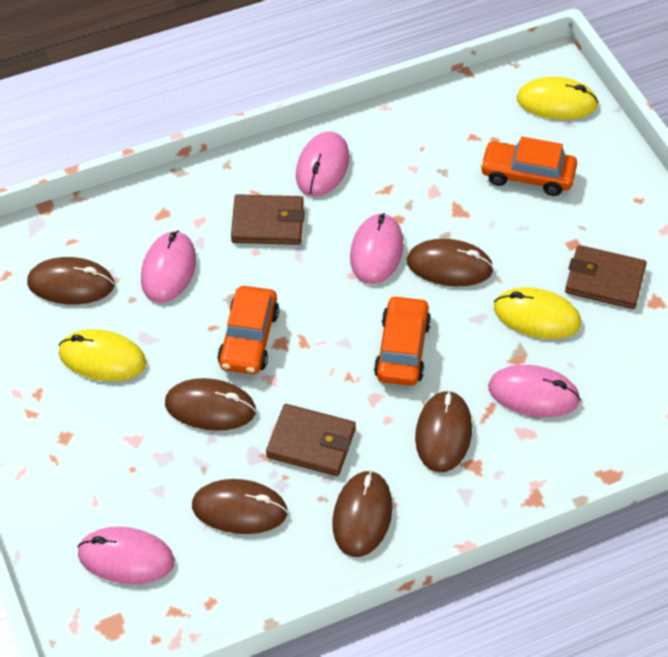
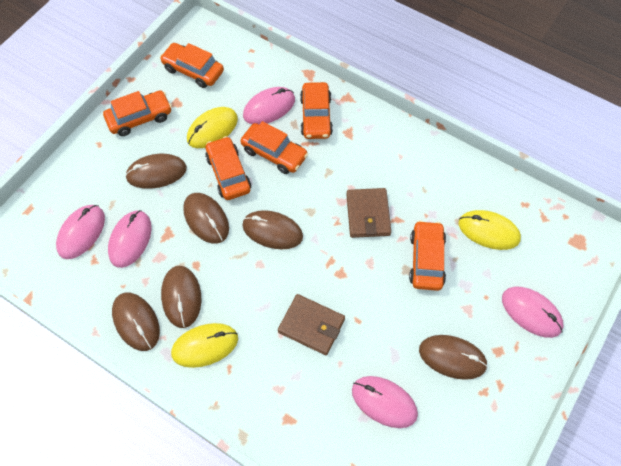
brown wallet: [231,194,305,245] [266,404,356,476] [565,245,647,309] = 3 -> [278,294,345,355] [346,188,391,238] = 2
orange car: [218,286,279,374] [374,295,431,386] [480,137,577,196] = 3 -> [103,90,172,136] [160,43,224,88] [205,136,251,200] [240,121,308,174] [300,82,333,139] [409,220,446,291] = 6

